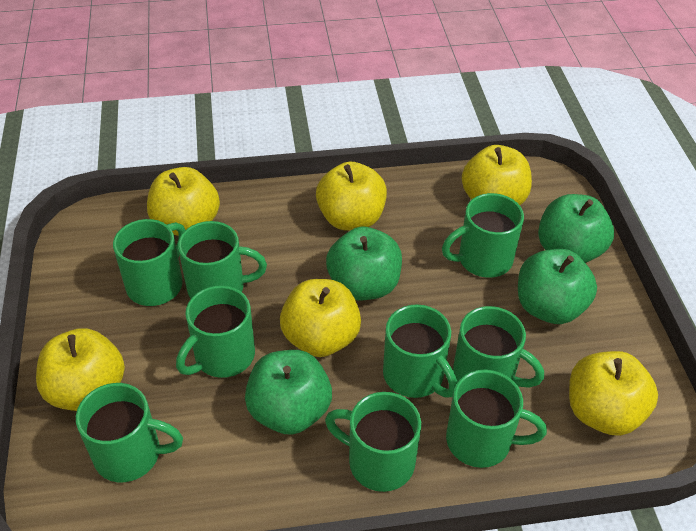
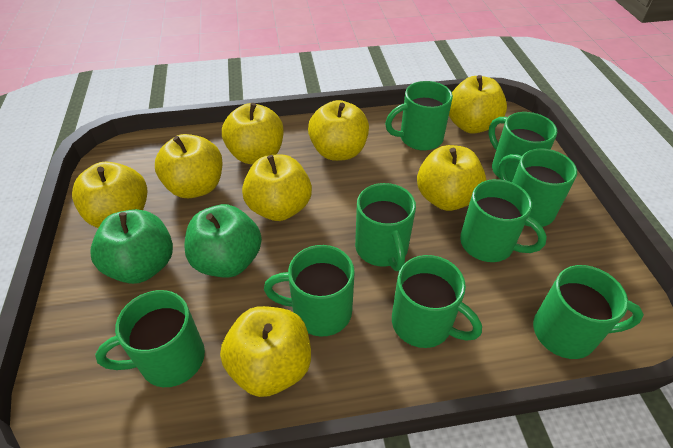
green apple: [245,350,332,435] [326,227,402,300] [518,249,597,324] [538,194,614,263] = 4 -> [90,209,173,284] [184,204,262,278] = 2
yellow apple: [36,328,125,411] [147,167,220,236] [280,279,361,357] [316,162,387,231] [462,145,532,205] [569,351,658,436] = 6 -> [72,162,148,228] [155,134,222,198] [220,306,311,397] [222,103,284,164] [242,154,312,221] [308,100,369,161] [417,145,486,211] [449,75,507,134] = 8

